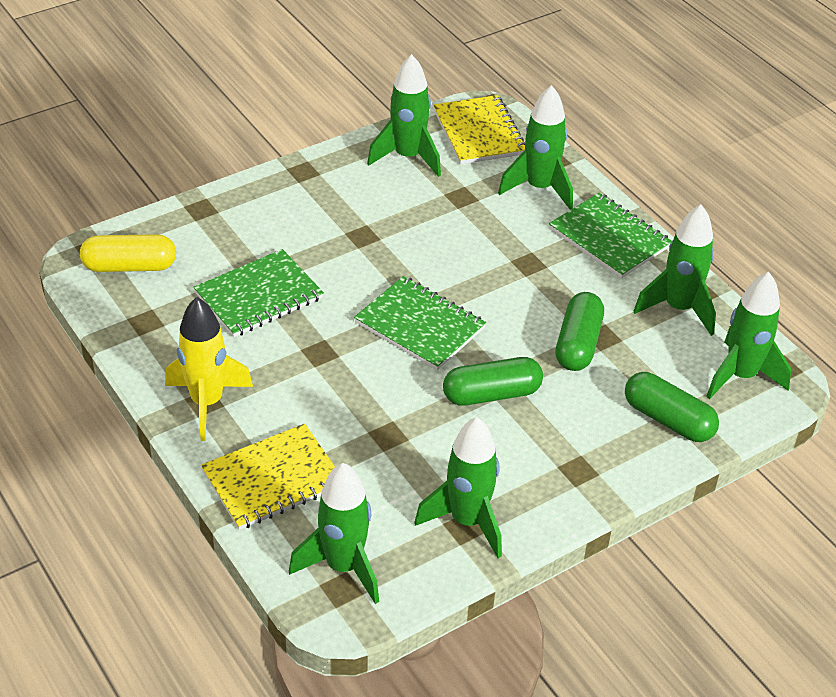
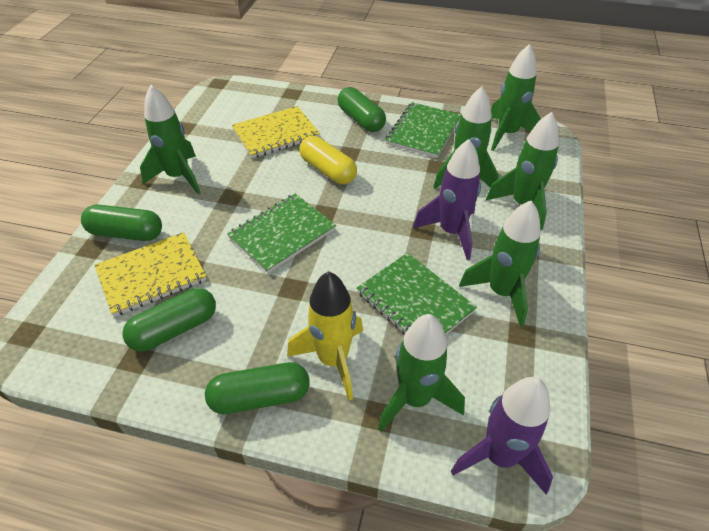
green capsule: [443,357,543,406] [556,292,604,371] [625,372,719,442] = 3 -> [81,204,162,241] [123,288,216,351] [205,362,310,414] [338,87,386,132] = 4
purple rocket: none = 0 -> [413,139,481,260] [451,377,553,494] = 2

